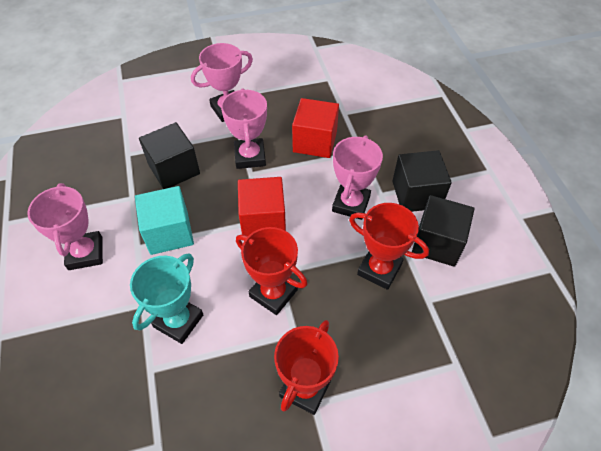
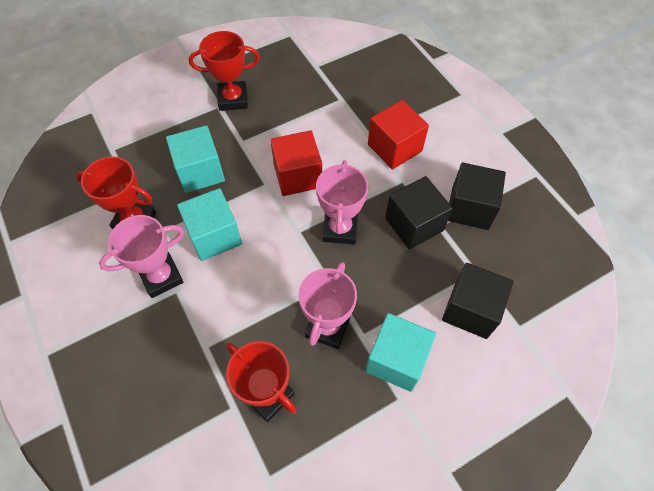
pink trophy: [27,183,103,270] [191,43,253,122] [221,88,267,169] [332,135,383,220] = 4 -> [99,215,184,298] [299,262,357,349] [316,160,369,244] = 3
turquoise cube: [135,186,194,255] = 1 -> [166,125,225,193] [177,188,242,261] [365,313,436,392] = 3
turquoise trophy: [130,253,203,344] = 1 -> none = 0

